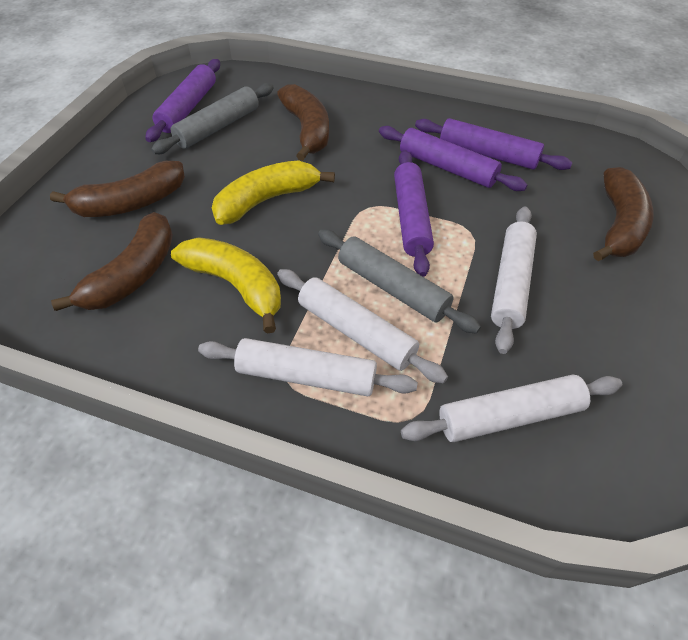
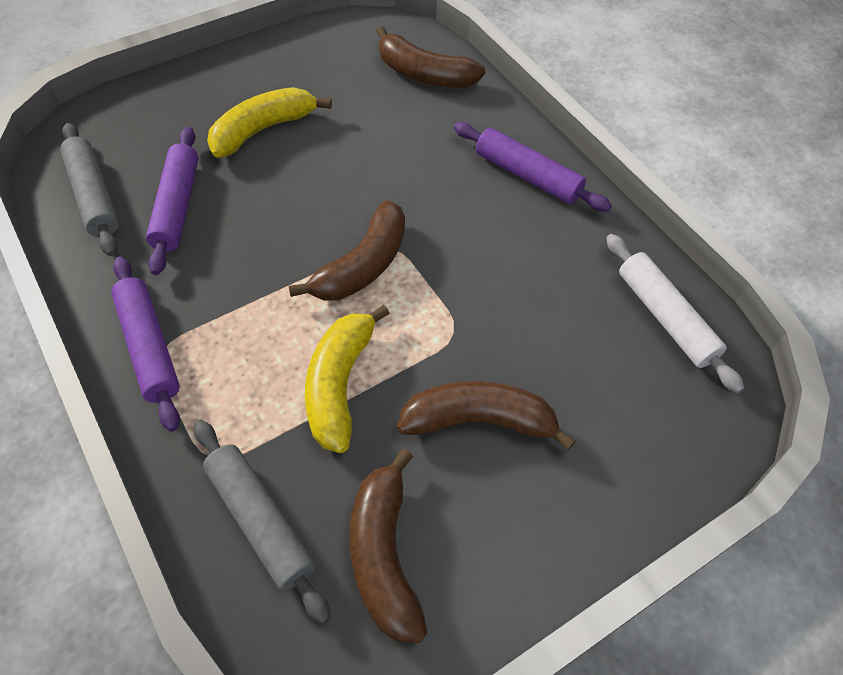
purple rolling pin: [145,59,220,142] [379,126,527,191] [394,150,434,277] [415,118,572,170] = 4 -> [111,257,180,432] [146,127,199,275] [454,122,612,212] = 3
white rolling pin: [198,338,418,396] [277,269,448,384] [401,374,622,442] [491,206,537,354] = 4 -> [606,234,744,393] = 1

